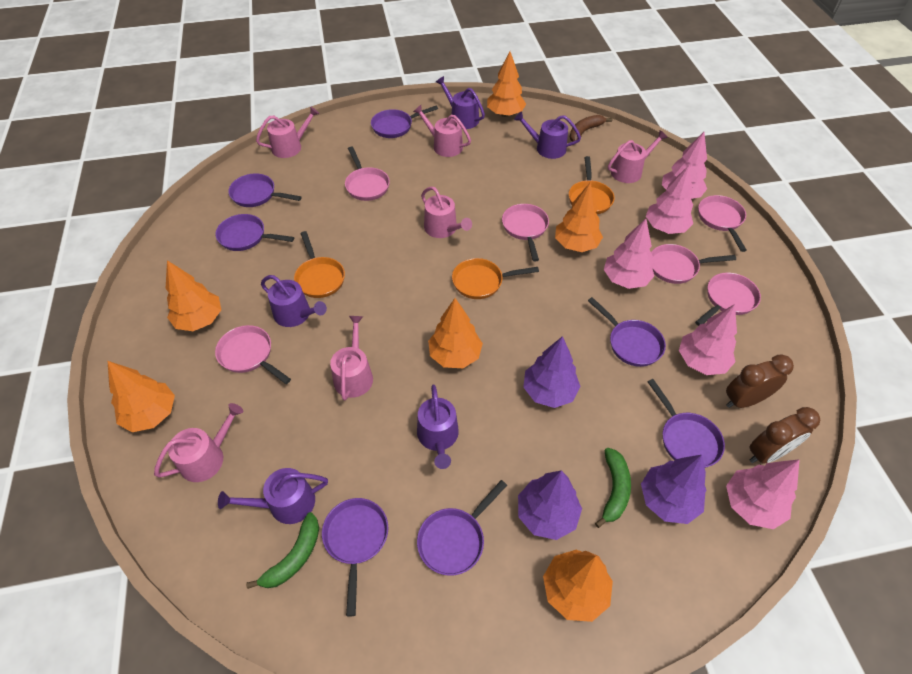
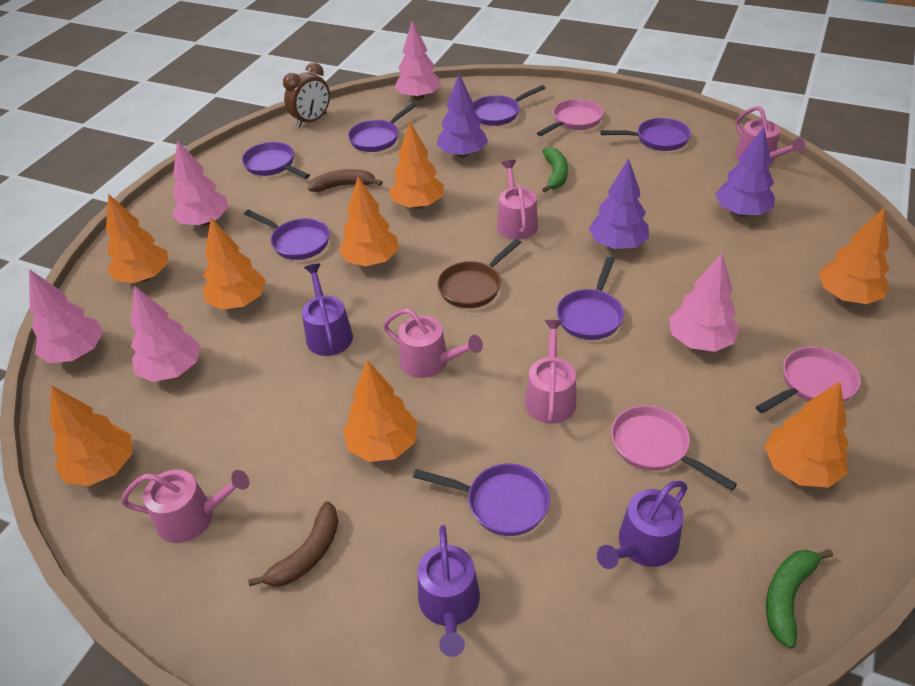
brown banana: [570,115,612,142] = 1 -> [248,501,338,587] [308,169,382,192] = 2
brown clock: [726,354,794,408] [750,407,820,464] = 2 -> [283,63,330,128] = 1
brown pan: none = 0 -> [437,239,521,308] = 1
orange pan: [294,231,345,298] [452,258,539,299] [569,156,614,214] = 3 -> none = 0
orange tree: [108,361,175,432] [165,260,221,331] [428,298,483,368] [487,52,526,117] [543,549,613,622] [555,183,603,252] = 6 -> [50,385,132,486] [106,194,168,283] [203,218,266,310] [339,177,399,266] [343,360,418,462] [389,122,444,209] [765,382,849,487] [819,207,889,304] = 8
pink pan: [215,325,291,384] [345,147,390,201] [502,204,549,261] [651,244,736,284] [695,273,761,326] [698,195,747,252] = 6 -> [537,99,604,136] [611,405,737,491] [756,347,861,413] = 3
pink watering can: [154,403,243,482] [256,106,319,158] [330,316,373,400] [413,105,471,157] [421,187,472,238] [608,130,668,183] = 6 -> [121,469,249,543] [383,308,483,378] [497,160,538,240] [525,320,576,424] [735,106,805,164] = 5
purple watering can: [218,468,328,524] [261,275,327,327] [417,385,459,469] [436,76,485,129] [514,111,581,159] = 5 -> [302,264,353,356] [418,525,480,657] [597,481,688,569] = 3

